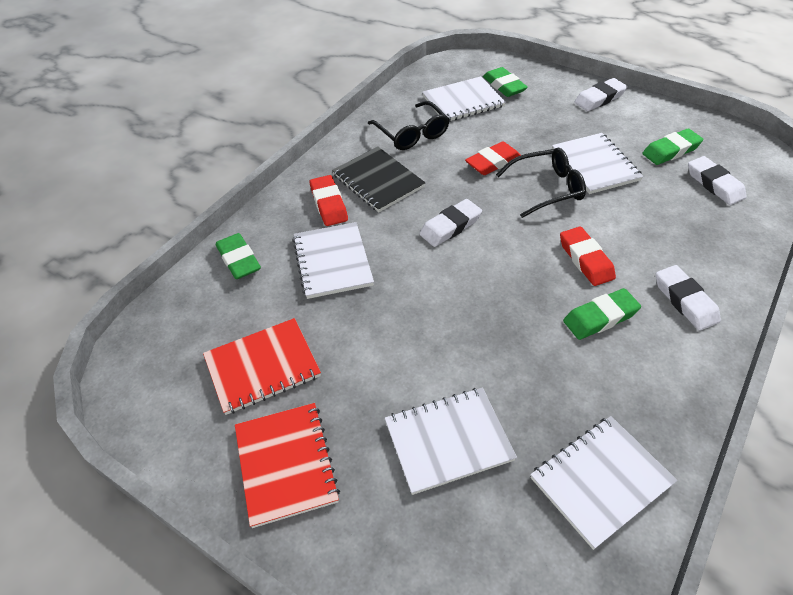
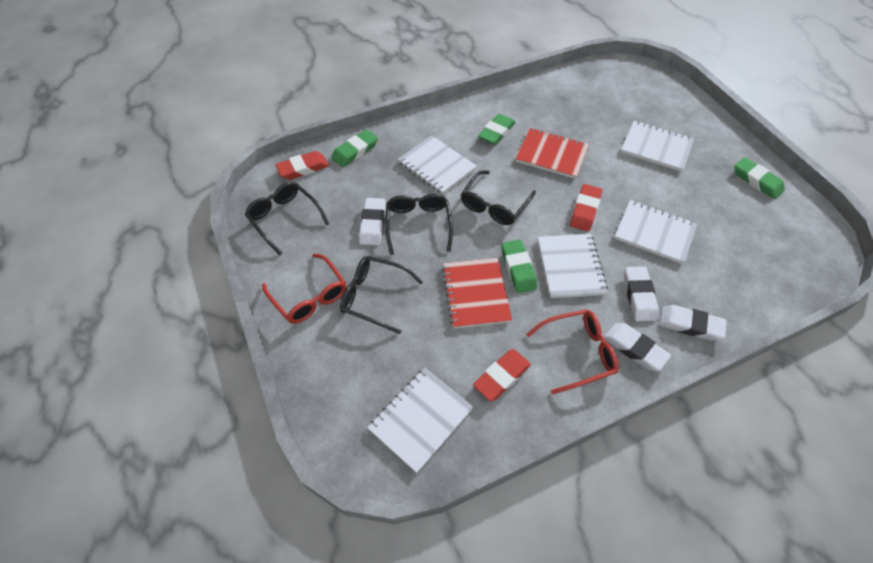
black glasses: [368,101,449,150] [496,148,586,218] = 2 -> [245,182,329,255] [340,256,423,334] [385,194,453,255] [461,170,536,225] = 4
black notebook: [332,147,425,212] = 1 -> none = 0
red glasses: none = 0 -> [262,253,346,324] [526,309,619,394] = 2

